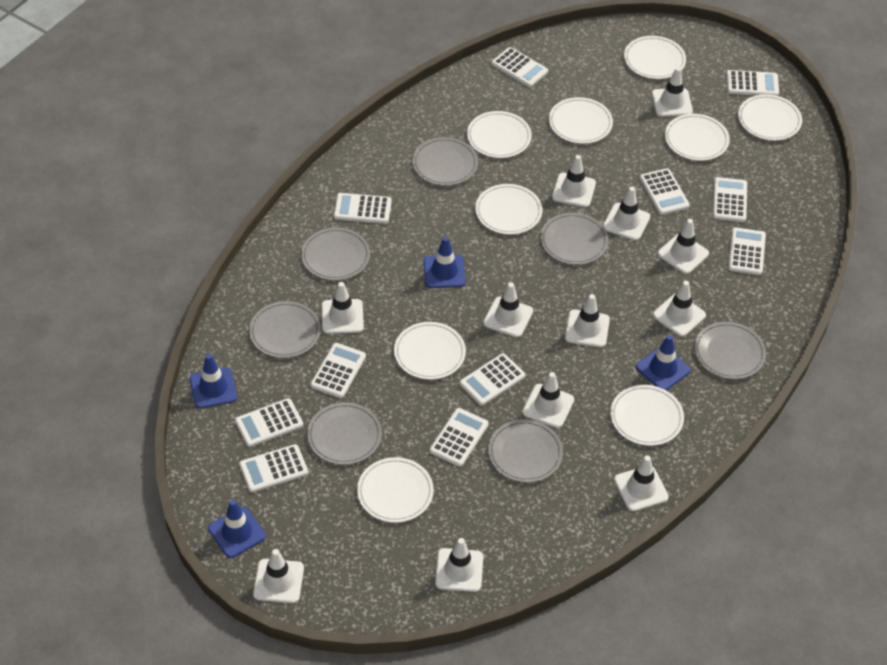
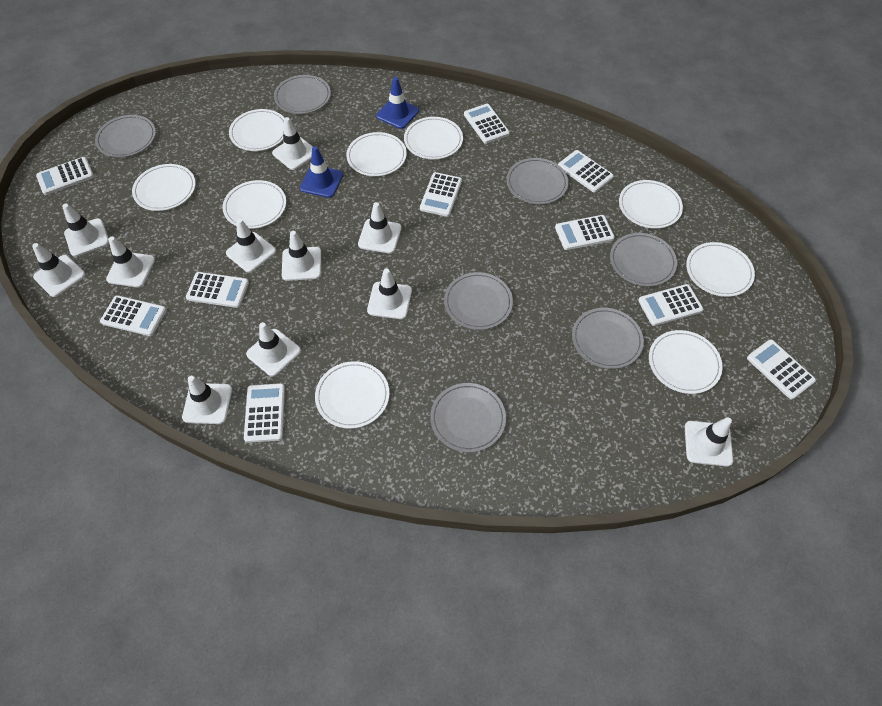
blue traffic cone: [190,354,237,408] [208,500,266,558] [424,237,466,288] [636,335,691,391] = 4 -> [300,146,343,198] [376,77,419,129] = 2
white calculator: [235,398,303,447] [239,444,308,493] [311,343,366,398] [334,193,392,224] [430,408,489,467] [460,353,525,406] [491,47,548,87] [639,168,690,215] [713,177,747,222] [726,70,779,96] [728,227,766,275] = 11 -> [36,157,94,195] [100,295,167,336] [186,272,249,308] [244,383,285,443] [420,172,462,217] [464,104,510,144] [555,215,615,250] [558,150,614,192] [638,284,703,326] [747,339,816,399] = 10
white traffic cone: [253,549,304,603] [322,282,364,334] [435,538,483,592] [483,282,533,337] [522,372,574,428] [552,155,596,207] [565,294,610,347] [603,187,650,241] [614,455,669,511] [652,67,693,117] [653,281,706,337] [658,219,709,274] = 12 -> [32,243,86,297] [62,204,109,257] [106,237,155,287] [182,376,232,424] [226,219,276,273] [246,322,301,377] [272,117,313,170] [282,231,321,281] [358,202,401,253] [367,268,412,319] [685,417,733,466] = 11

